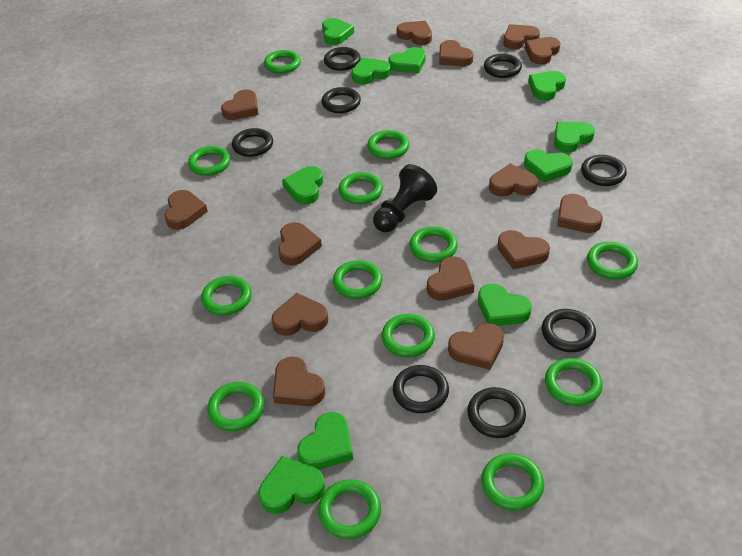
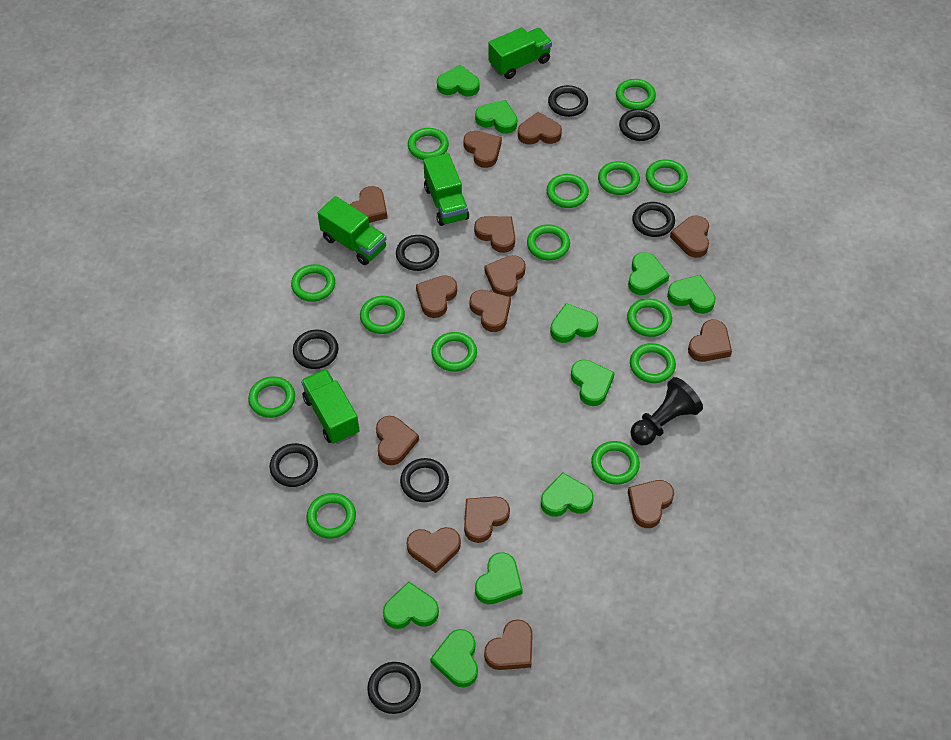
green ring: [188,146,231,176] [201,276,252,315] [207,382,264,431] [264,50,301,74] [318,479,381,539] [333,260,383,299] [338,172,383,204] [367,130,409,159] [381,314,435,357] [410,226,458,263] [481,453,544,511] [545,358,603,406] [587,242,638,280] = 13 -> [248,376,295,418] [291,264,335,302] [307,493,356,539] [360,296,405,334] [408,128,449,160] [431,332,477,372] [527,225,570,260] [546,174,589,208] [591,441,640,485] [598,161,640,195] [616,79,656,110] [627,298,672,337] [630,343,676,383] [646,159,688,193] = 14
green truck: none = 0 -> [301,369,360,444] [318,196,386,265] [423,153,469,226] [488,27,552,79] = 4

